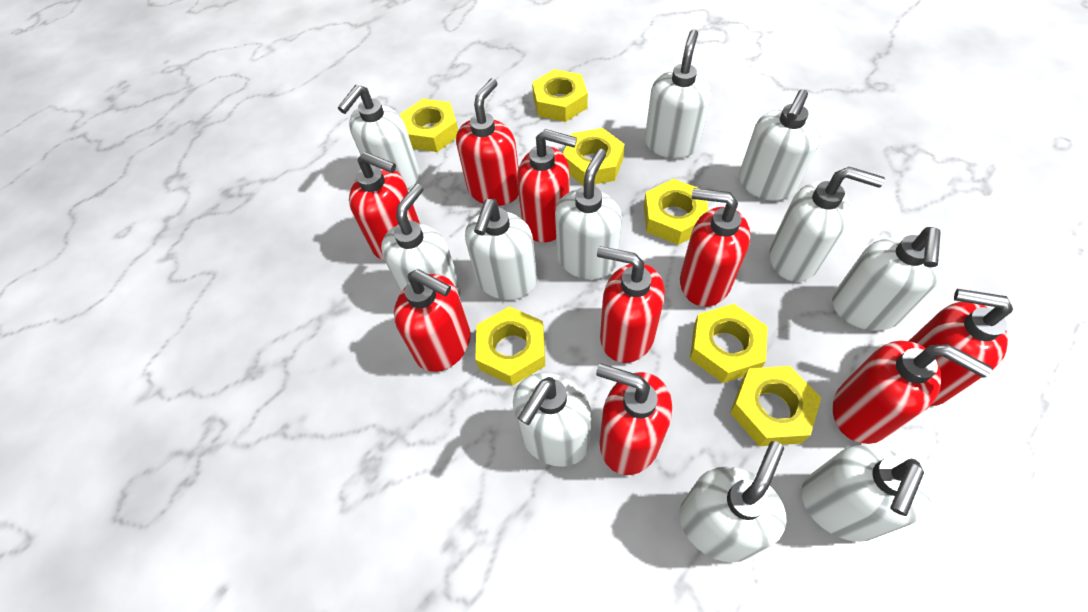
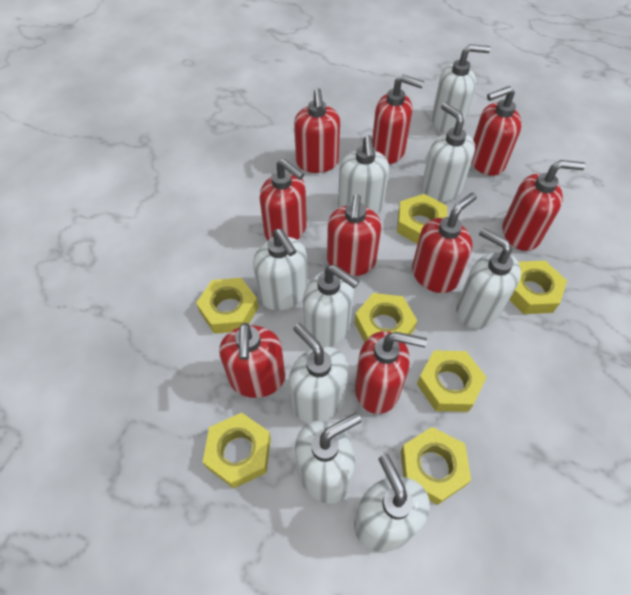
white soap dispenser: [338,85,420,189] [381,184,461,297] [465,199,537,300] [513,373,592,467] [555,149,622,280] [645,29,711,158] [679,441,787,563] [739,89,820,201] [769,167,885,282] [801,445,931,542] [832,227,944,331] = 11 -> [253,229,308,311] [289,323,349,423] [295,413,361,504] [303,265,359,347] [338,135,389,214] [354,454,430,552] [421,102,475,202] [432,44,491,133] [456,228,521,328] = 9

